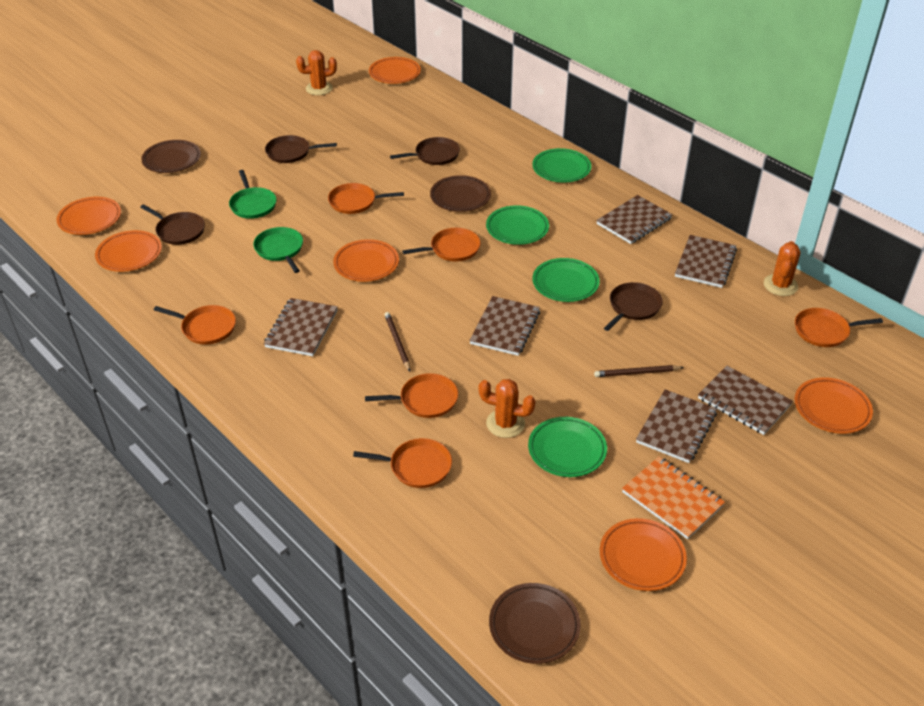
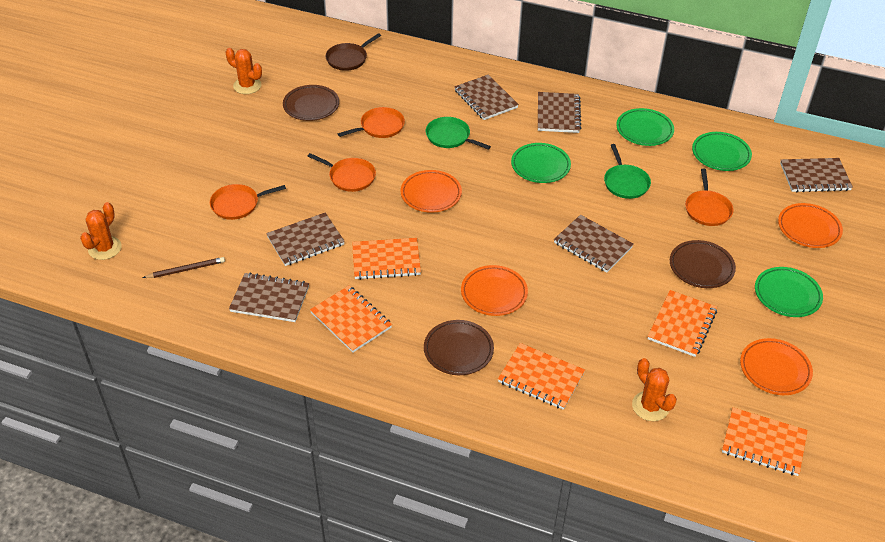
brown pan: [140,204,205,245] [265,135,337,163] [390,137,460,165] [604,282,663,331] = 4 -> [326,33,381,71] = 1
brown pencil: [385,312,410,371] [594,365,684,377] = 2 -> [143,257,225,278] = 1
orange notebook: [622,456,725,539] = 1 -> [310,286,392,353] [352,238,421,280] [498,343,585,410] [648,290,717,357] [722,407,808,476] = 5
orange pan: [154,305,236,345] [328,183,404,214] [353,438,452,488] [365,373,458,418] [402,228,481,262] [795,308,883,347] = 6 -> [210,184,286,220] [308,153,376,192] [338,107,405,138] [685,169,734,226] = 4
orange plate: [57,197,121,235] [95,230,162,272] [333,239,399,282] [369,57,421,84] [600,518,687,591] [795,377,873,434] = 6 -> [400,170,462,213] [461,265,528,316] [740,338,813,395] [778,203,843,248] = 4

